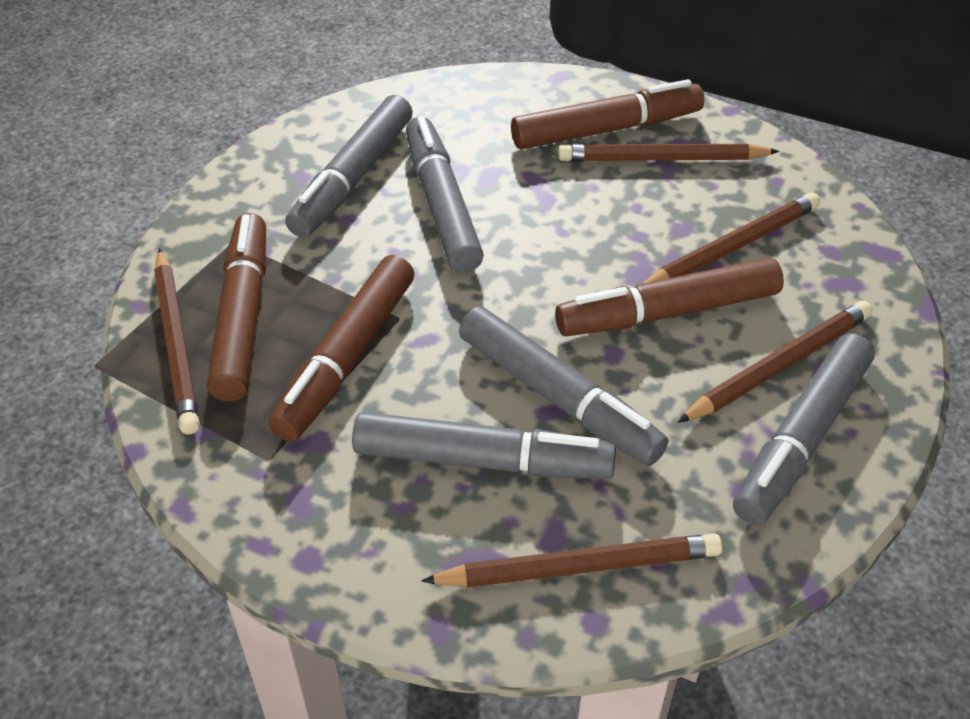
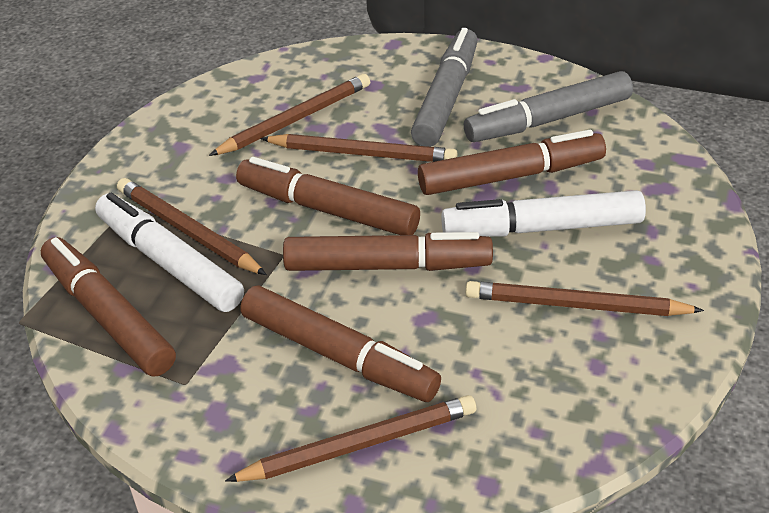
brown marker: [207,213,266,402] [268,255,414,441] [511,79,704,149] [555,258,784,336] = 4 -> [41,237,176,377] [236,157,420,235] [240,286,441,402] [283,232,493,271] [418,130,606,195] = 5
grey marker: [285,95,413,238] [352,412,616,479] [406,116,484,273] [459,306,668,466] [733,333,875,525] = 5 -> [411,28,478,147] [464,71,633,142] = 2
white marker: none = 0 -> [95,193,244,312] [441,190,646,236] = 2

